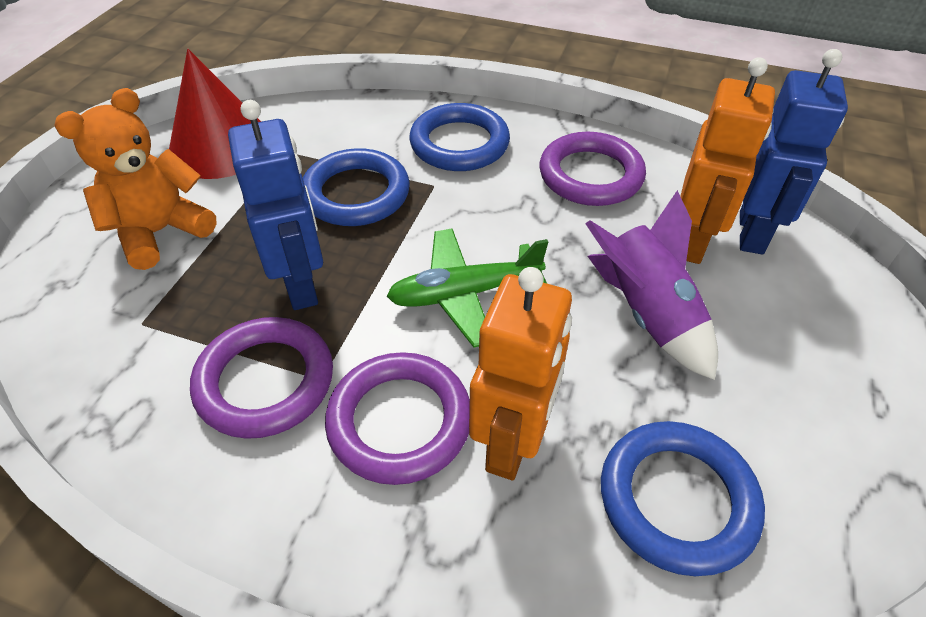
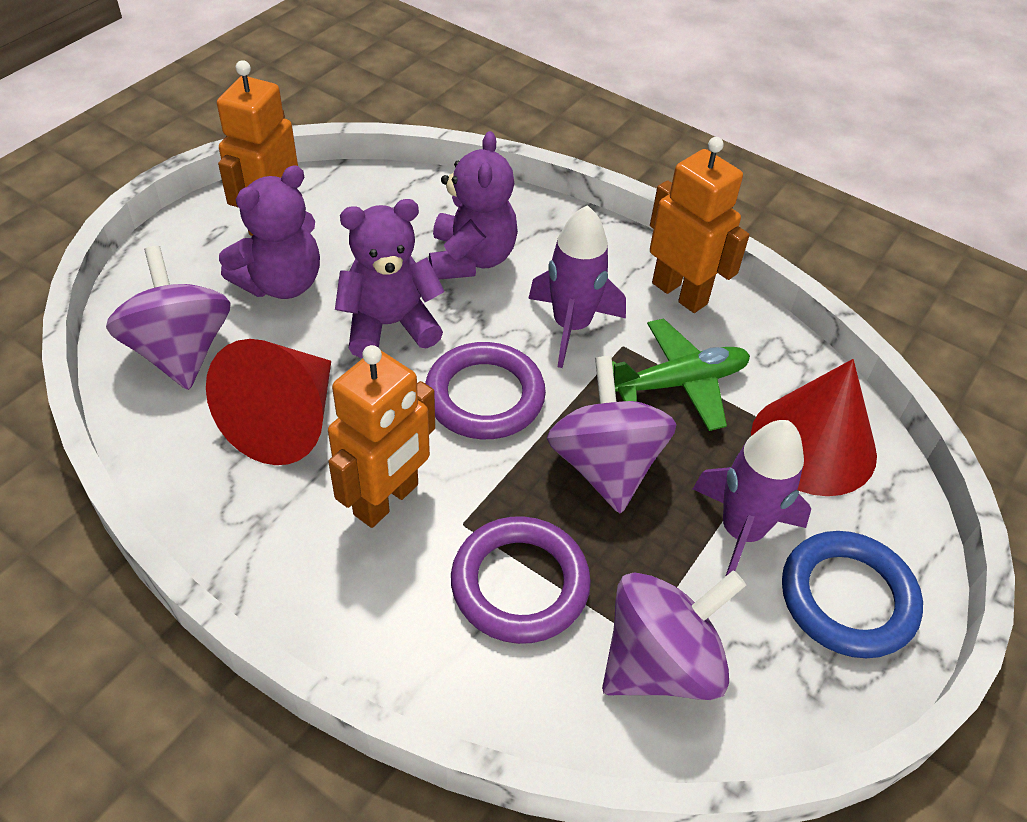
blue ring: [303,148,410,226] [409,103,510,171] [601,421,765,576] = 3 -> [782,531,923,658] = 1
blue robot: [228,100,323,310] [740,49,848,254] = 2 -> none = 0
orange robot: [469,267,572,480] [680,57,775,264] = 2 -> [217,60,298,236] [328,345,435,528] [650,137,749,313] = 3
orange teddy bear: [54,88,217,270] = 1 -> none = 0
purple ring: [190,317,333,439] [325,352,470,485] [540,132,646,206] = 3 -> [425,342,546,439] [451,516,591,644] = 2
purple rocket: [585,190,718,380] = 1 -> [528,205,626,368] [693,420,811,577] = 2
purple spinning top: none = 0 -> [106,246,231,390] [547,356,677,514] [602,570,746,700] = 3
purple teddy bear: none = 0 -> [219,165,320,299] [335,199,445,358] [429,131,518,280] = 3
red cone: [169,49,261,179] = 1 -> [206,339,331,465] [751,359,877,496] = 2

